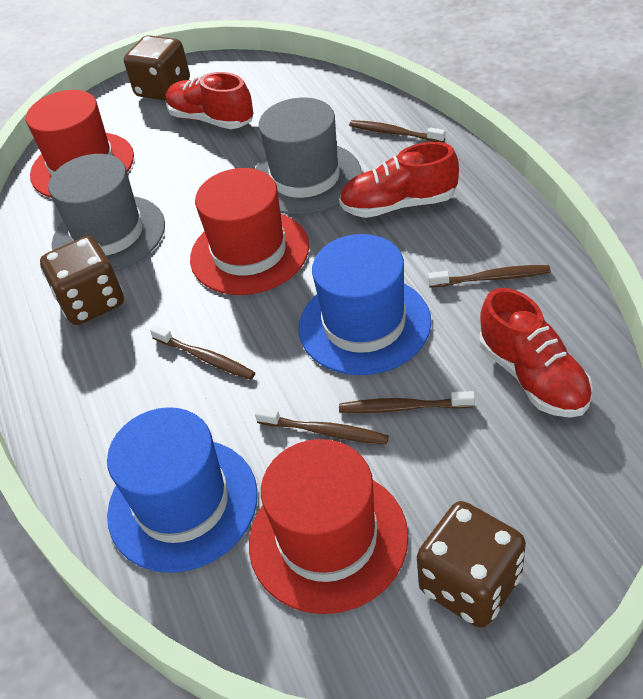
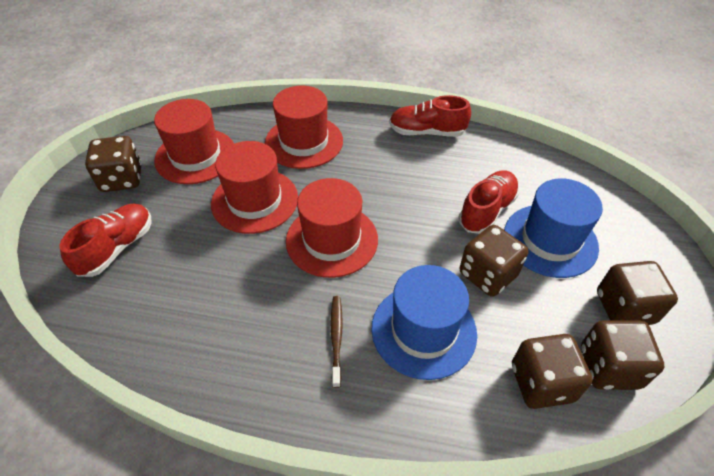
brown dice: [40,236,124,325] [124,35,190,101] [417,501,526,628] = 3 -> [85,136,142,192] [460,225,528,297] [512,334,592,409] [581,320,664,390] [597,261,678,325] = 5
brown toothbrush: [150,325,255,380] [255,408,389,445] [339,391,475,413] [349,120,445,143] [428,265,551,288] = 5 -> [330,296,343,388] = 1
grey hat: [48,154,165,272] [255,98,362,215] = 2 -> none = 0
red hat: [26,90,134,198] [190,168,309,295] [249,439,409,614] = 3 -> [154,99,234,184] [211,141,298,234] [265,86,343,169] [286,178,378,278] = 4

